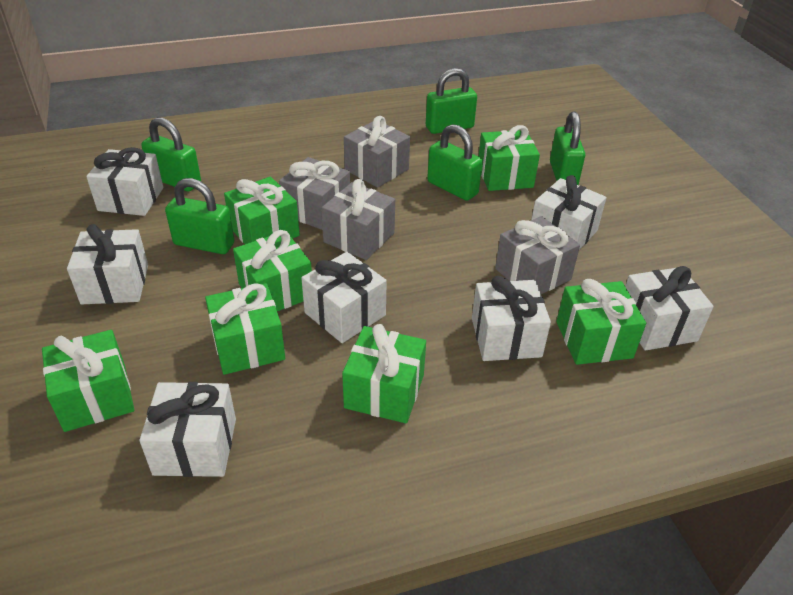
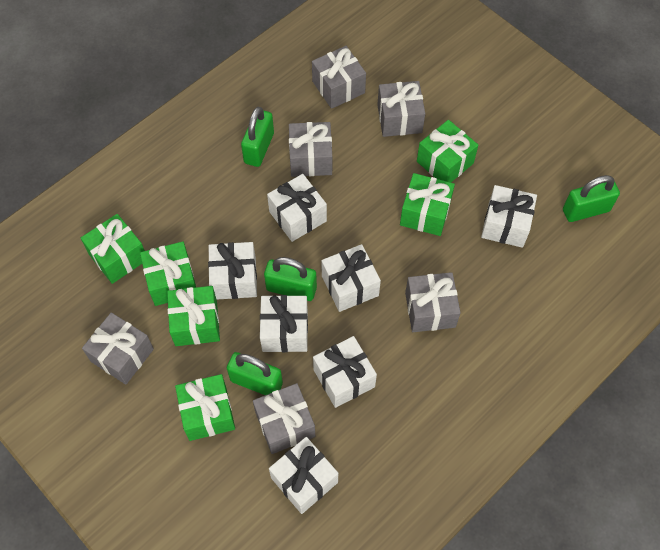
green gift: [42,330,134,432] [205,283,285,375] [224,177,300,244] [233,230,312,311] [342,324,426,423] [478,125,540,191] [556,279,646,365] = 7 -> [81,214,145,284] [140,241,196,306] [167,286,220,346] [175,374,235,441] [400,173,455,236] [417,120,478,183] = 6
green padlock: [141,117,201,191] [165,178,234,254] [426,68,477,134] [427,124,482,201] [550,111,585,185] = 5 -> [227,352,283,395] [241,107,274,167] [264,257,317,301] [563,175,620,222] = 4
grey gift: [279,157,350,230] [321,179,395,260] [344,116,410,188] [495,216,580,294] = 4 -> [82,313,154,384] [253,383,315,454] [289,122,332,177] [312,46,366,109] [377,81,425,137] [405,272,461,332] = 6

